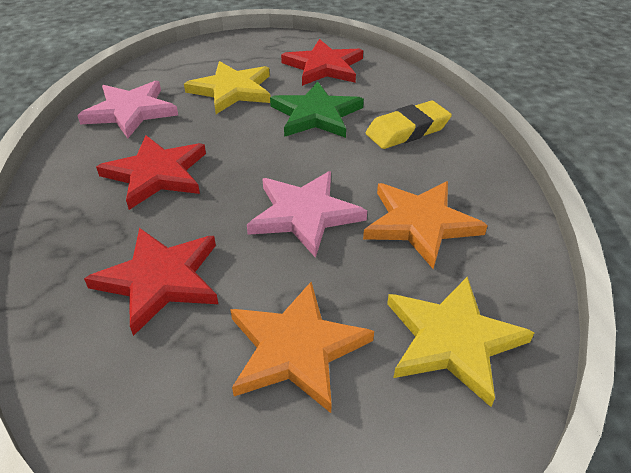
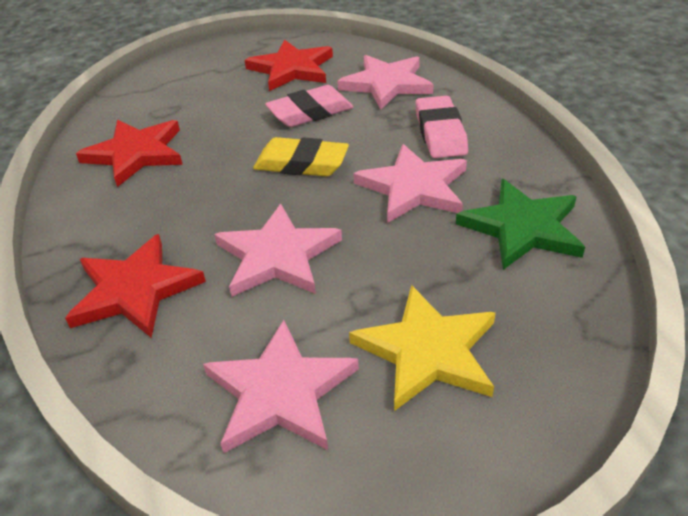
orange star: [230,282,374,413] [363,181,488,269] = 2 -> none = 0
pink eraser: none = 0 -> [265,85,353,127] [415,96,468,158] = 2
pink star: [77,81,178,138] [247,171,367,258] = 2 -> [203,320,359,453] [214,204,342,297] [337,55,433,110] [353,144,467,223] = 4
yellow star: [184,61,270,114] [387,277,535,407] = 2 -> [349,285,496,411] = 1

